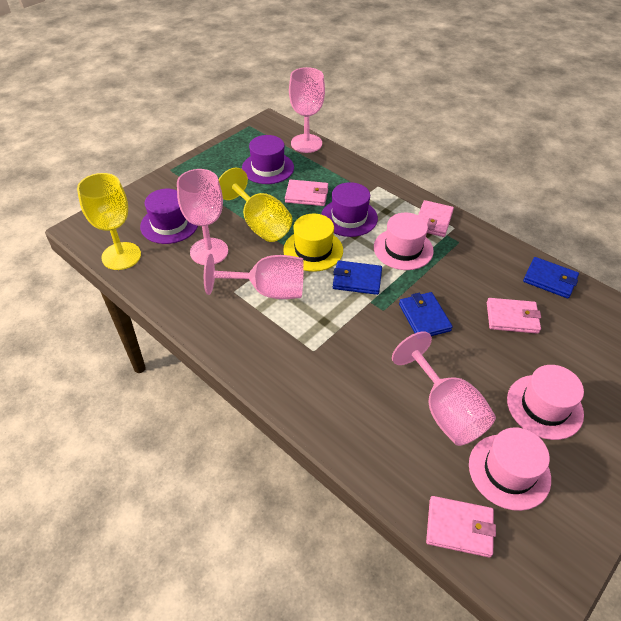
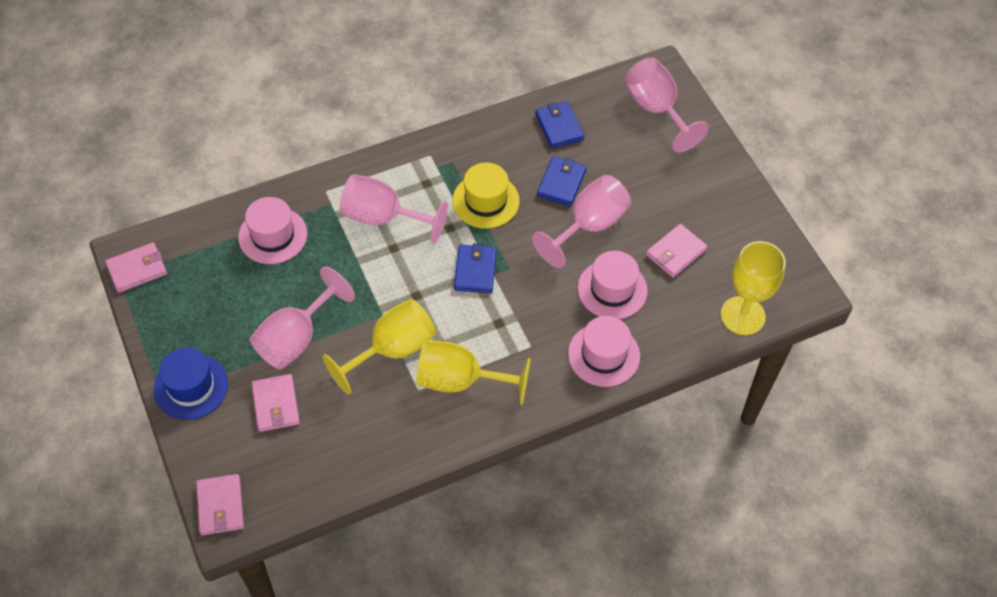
blue hat: none = 0 -> [154,347,228,420] = 1
purple hat: [140,189,198,244] [242,135,294,184] [321,182,378,237] = 3 -> none = 0
yellow goblet: [77,173,141,270] [219,168,292,242] = 2 -> [323,299,436,395] [416,340,531,405] [721,241,786,335] = 3

